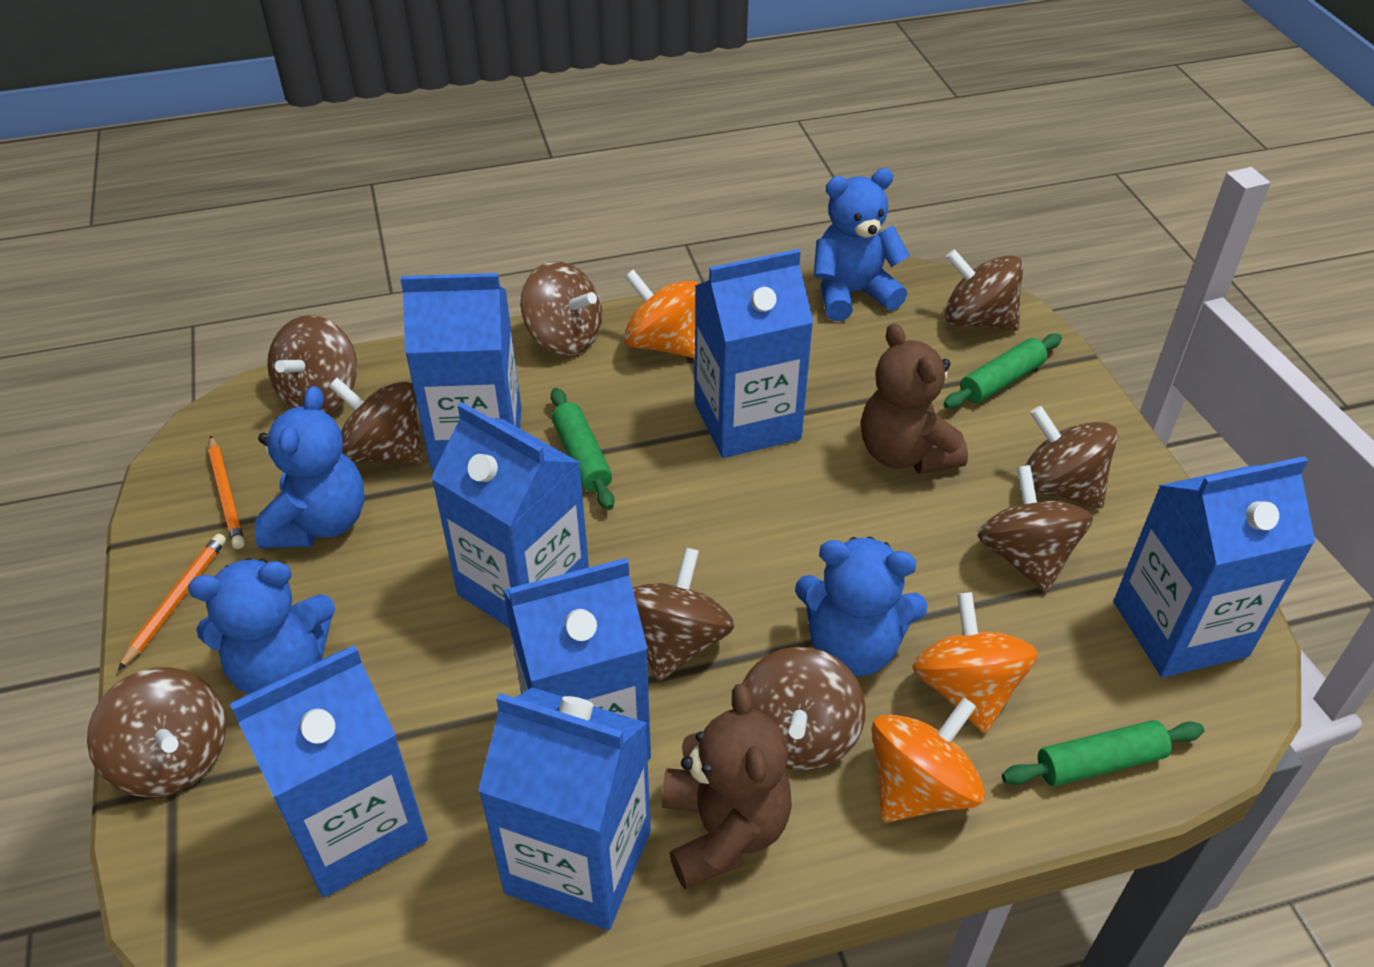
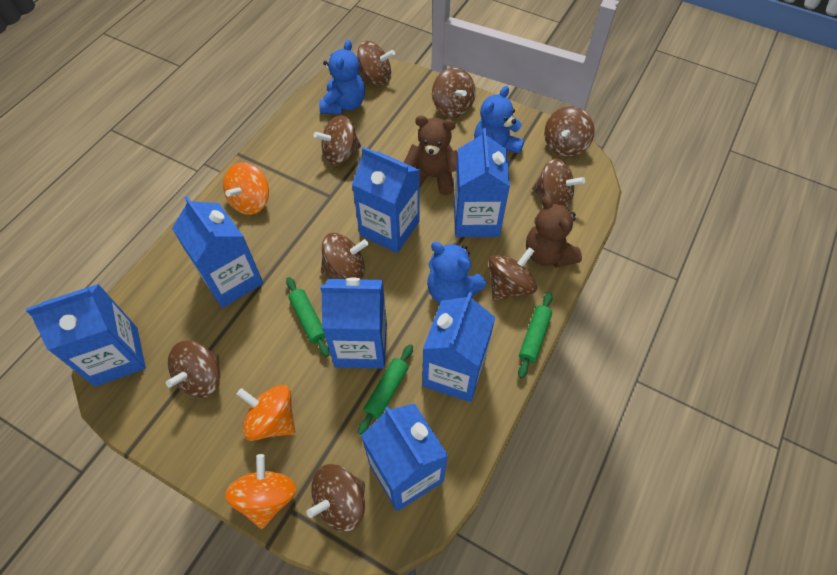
blue teddy bear: [188,558,335,694] [255,386,365,548] [795,537,928,676] [814,168,910,321] = 4 -> [319,40,365,114] [427,242,486,304] [474,86,524,166] = 3
orange pencil: [118,534,226,671] [208,436,245,549] = 2 -> none = 0

